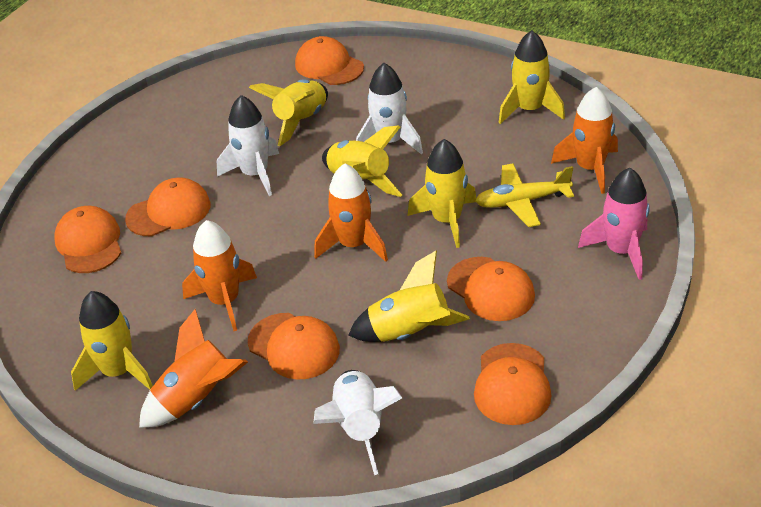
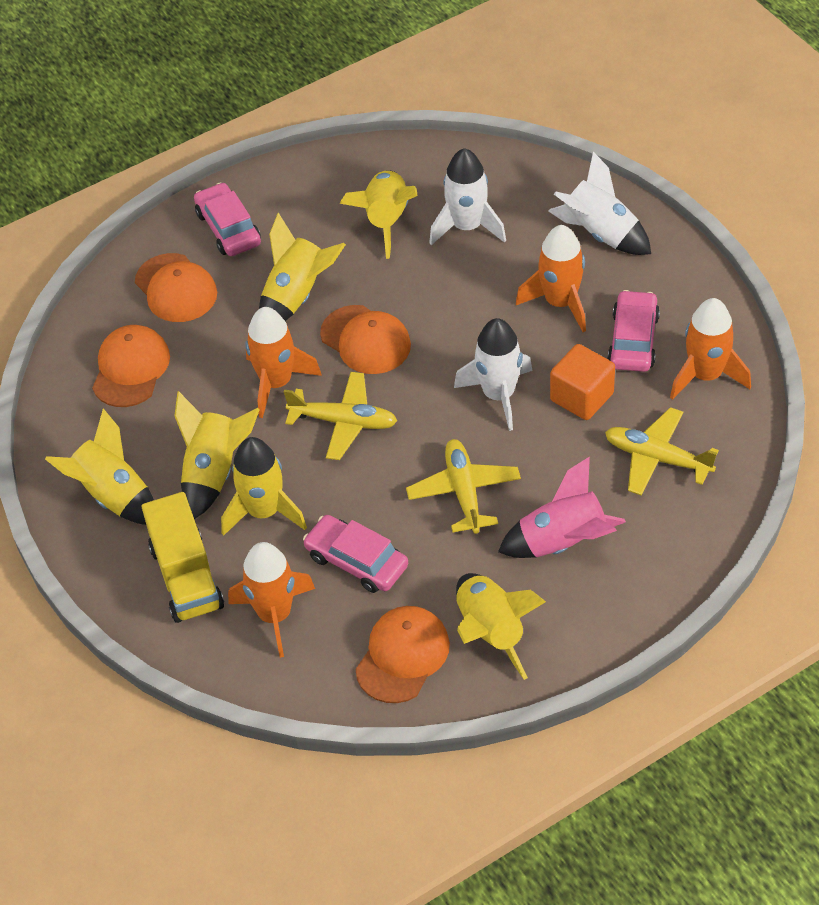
orange cap: [54,206,121,273] [125,177,211,237] [248,313,340,379] [295,36,364,85] [447,257,535,321] [474,343,552,425] = 6 -> [92,325,170,407] [135,253,217,322] [320,305,411,374] [355,606,450,703] = 4
orange cube: none = 0 -> [550,344,615,420] = 1
pink car: none = 0 -> [194,182,261,256] [303,515,408,593] [608,290,660,372] = 3
yellow plane: [475,163,574,227] = 1 -> [284,372,397,460] [406,439,521,534] [605,407,719,495] = 3
yellow truck: none = 0 -> [142,492,224,623] = 1

